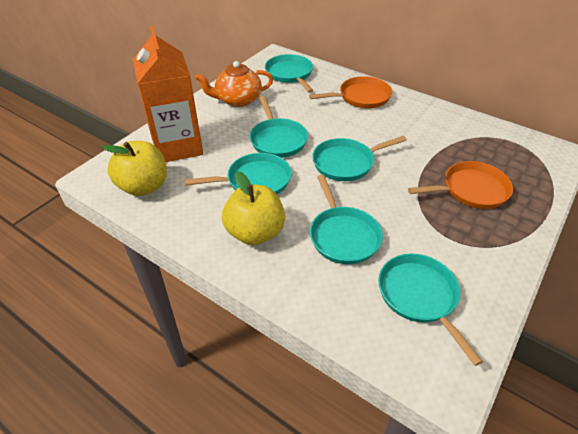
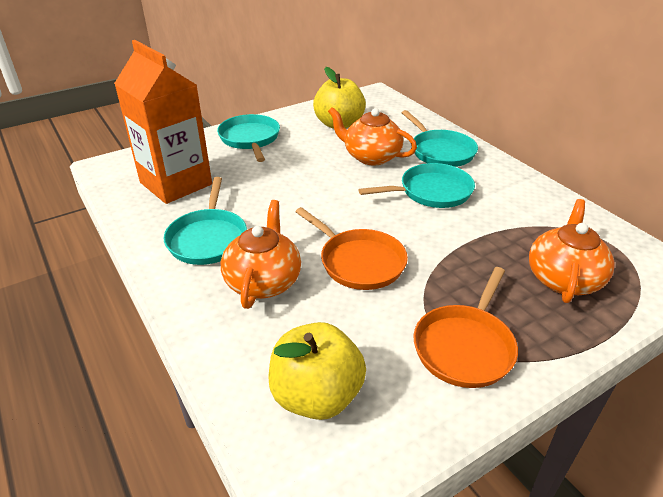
orange teapot: [195,61,273,107] = 1 -> [221,200,301,309] [328,107,417,165] [529,199,615,303] = 3
turquoise pan: [185,153,291,194] [250,96,308,158] [265,54,314,93] [310,175,383,264] [312,136,407,181] [378,254,483,366] = 6 -> [164,177,247,265] [217,114,280,162] [358,163,475,208] [402,110,478,167] = 4

